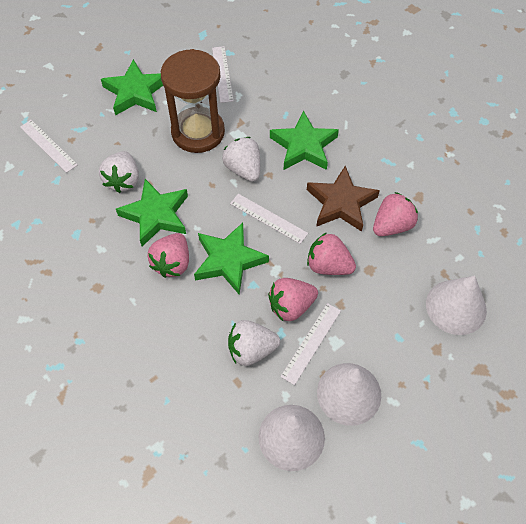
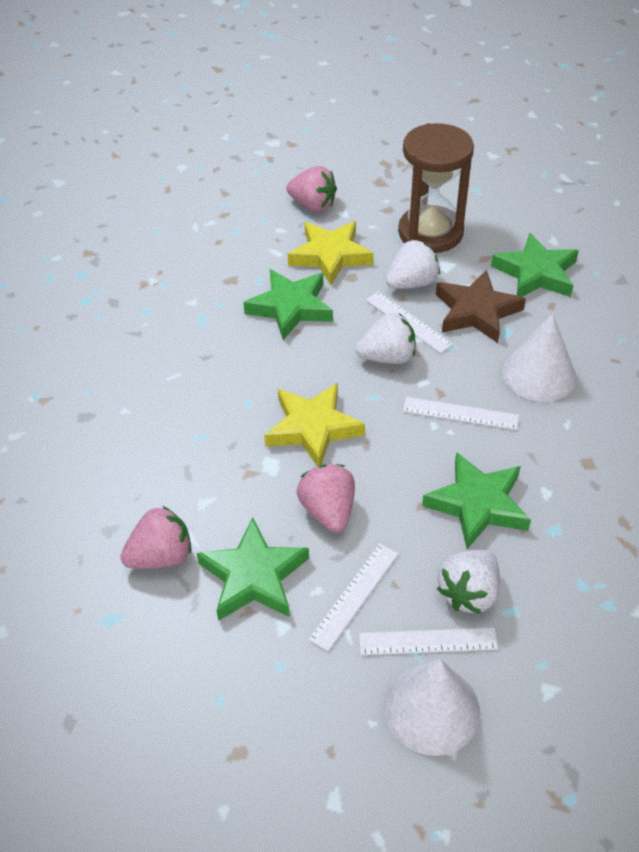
pink strawberry: [147,233,189,278] [268,278,318,321] [307,232,356,275] [373,192,418,236] = 4 -> [120,506,192,569] [286,166,337,212] [297,464,355,532] = 3
white cone: [259,405,325,471] [317,363,381,426] [426,276,487,335] = 3 -> [384,659,480,756] [502,314,576,402] = 2
yellow star: none = 0 -> [264,383,365,466] [287,221,374,285] = 2

